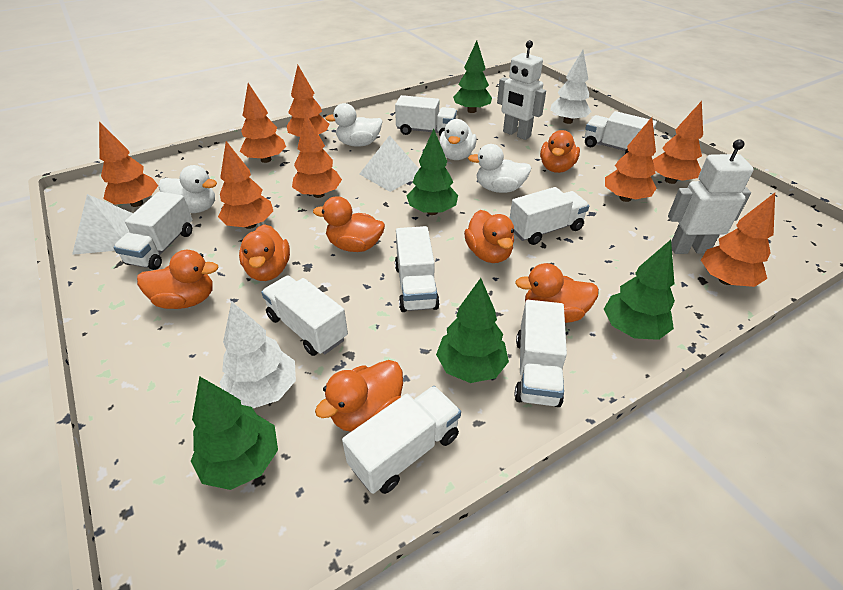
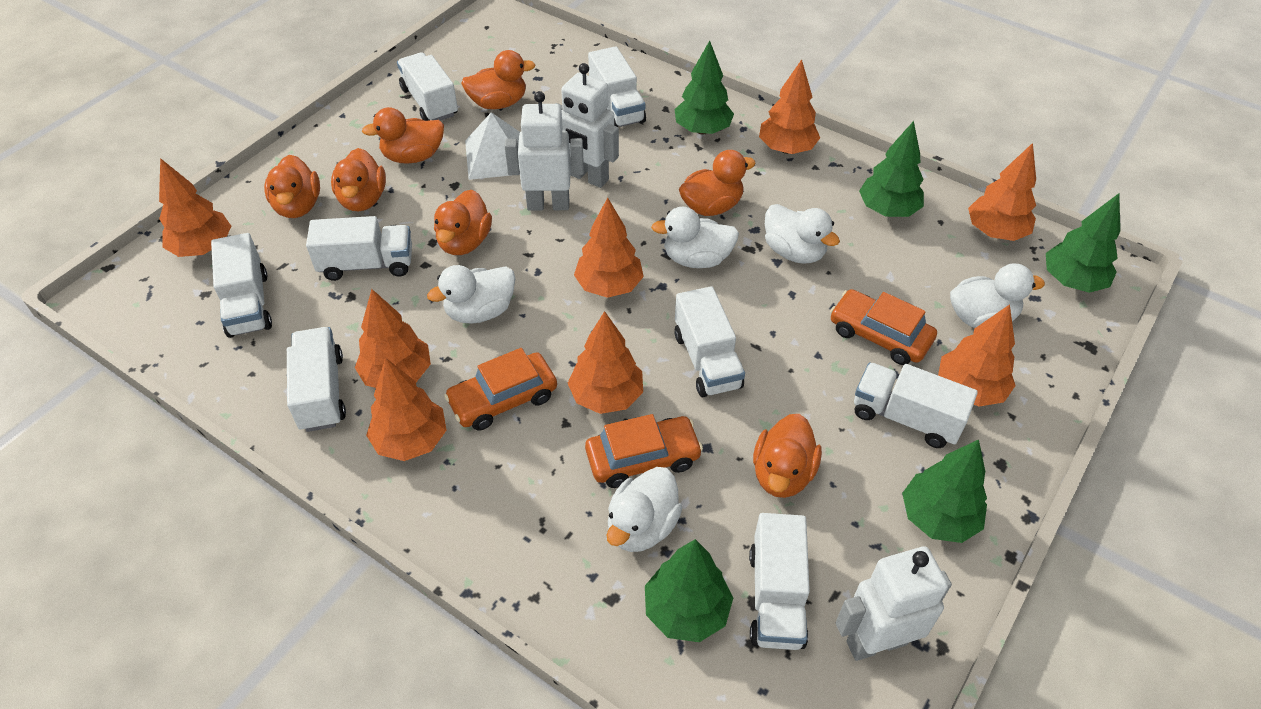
orange car: none = 0 -> [444,348,557,431] [585,414,703,488] [830,289,937,365] = 3
white duck: [159,165,217,213] [325,103,383,147] [439,119,477,160] [468,144,532,193] = 4 -> [427,265,515,324] [607,467,682,552] [651,207,739,268] [765,204,840,264] [950,264,1045,328] = 5
white pyramid: [72,194,133,255] [360,135,419,192] = 2 -> [465,112,520,180] = 1
white robot: [497,40,546,140] [668,139,754,254] = 2 -> [505,91,584,211] [555,63,619,188] [835,546,952,661] = 3
white tree: [220,301,296,408] [550,50,591,124] = 2 -> none = 0

